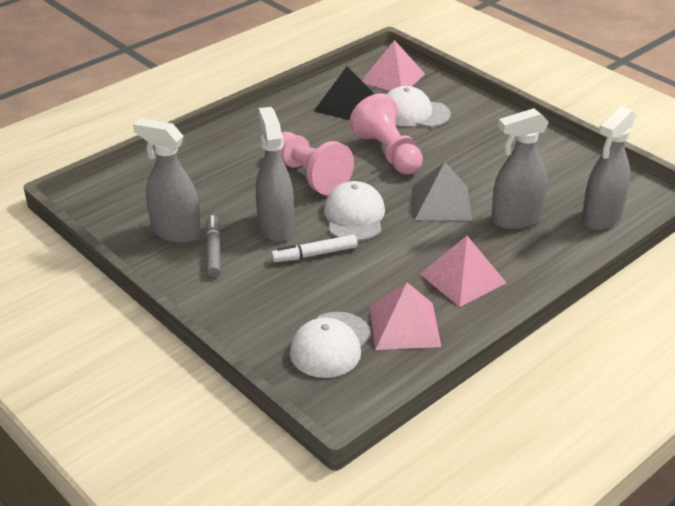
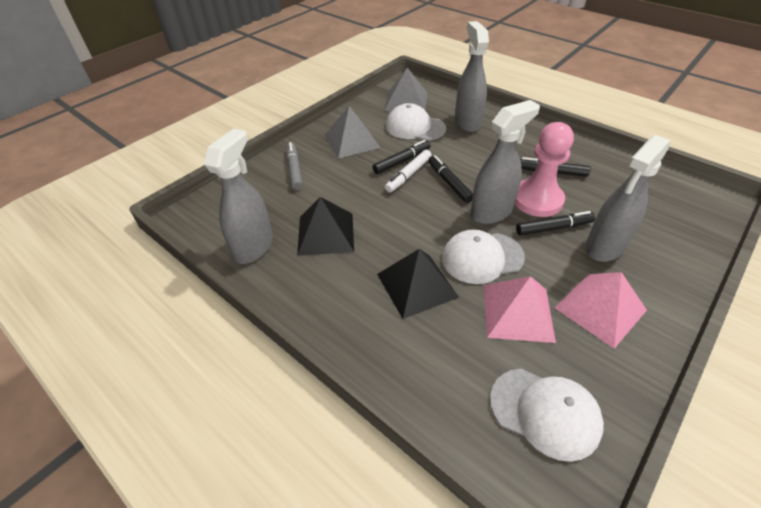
black marker: none = 0 -> [373,140,430,174] [428,155,473,203] [516,211,595,236] [520,157,591,177] = 4
black pyramid: [314,67,374,120] = 1 -> [297,197,354,256] [377,249,459,319] = 2
grey pyramid: [412,162,472,220] = 1 -> [325,106,381,159] [384,68,428,111] = 2
pink pawn: [280,132,354,195] [350,93,423,175] = 2 -> [515,122,574,217] = 1
pink pyramid: [362,40,425,91] [370,282,441,350] [420,236,506,307] = 3 -> [484,276,556,343] [555,272,647,349] = 2

